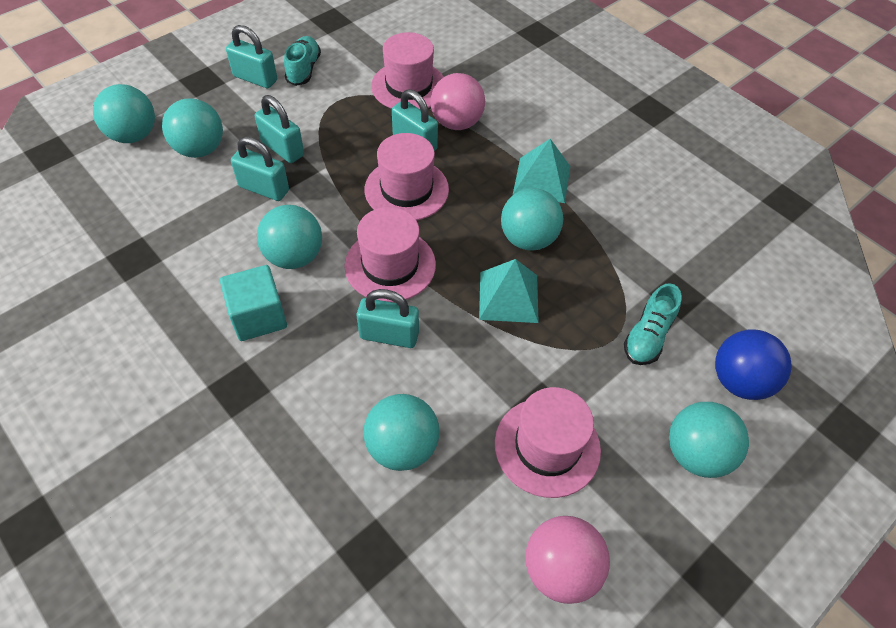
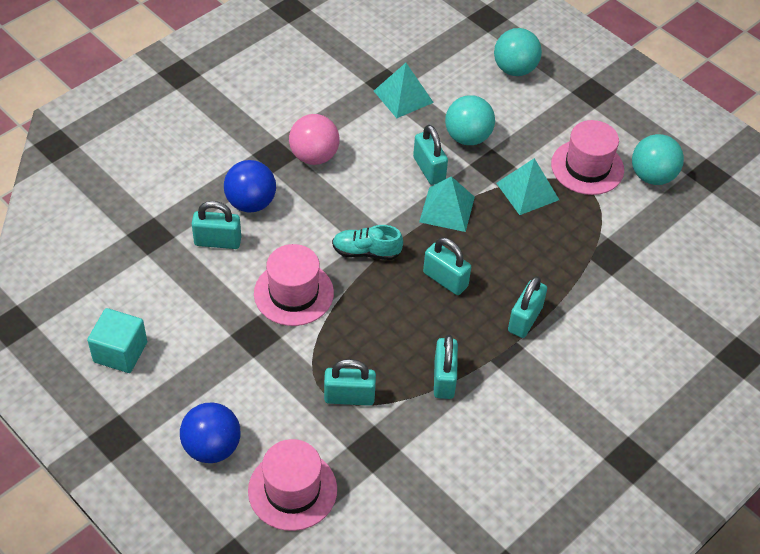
blue ball: [715,329,792,400] = 1 -> [180,403,241,463] [224,160,276,212] = 2
pink ball: [430,73,485,130] [526,516,610,604] = 2 -> [289,114,340,165] = 1
pink hat: [344,207,436,302] [364,133,449,221] [371,32,444,109] [495,387,601,498] = 4 -> [248,439,337,531] [254,244,334,326] [551,120,624,195] = 3
turquoise ball: [93,84,155,143] [162,98,223,158] [257,205,322,269] [364,394,439,471] [501,188,563,251] [669,402,749,478] = 6 -> [445,95,495,145] [494,28,542,76] [632,134,684,185] = 3
turquoise padlock: [226,25,277,88] [231,137,289,201] [255,95,304,163] [357,289,419,348] [392,89,438,151] = 5 -> [191,201,241,249] [324,359,376,406] [413,125,448,185] [423,238,471,295] [434,335,458,399] [508,276,547,338] = 6
turquoise pyramid: [479,259,539,323] [513,139,570,203] = 2 -> [374,63,434,118] [419,176,475,232] [496,158,559,215] = 3
turquoise shoe: [284,36,321,86] [624,283,681,365] = 2 -> [332,225,403,260] = 1

